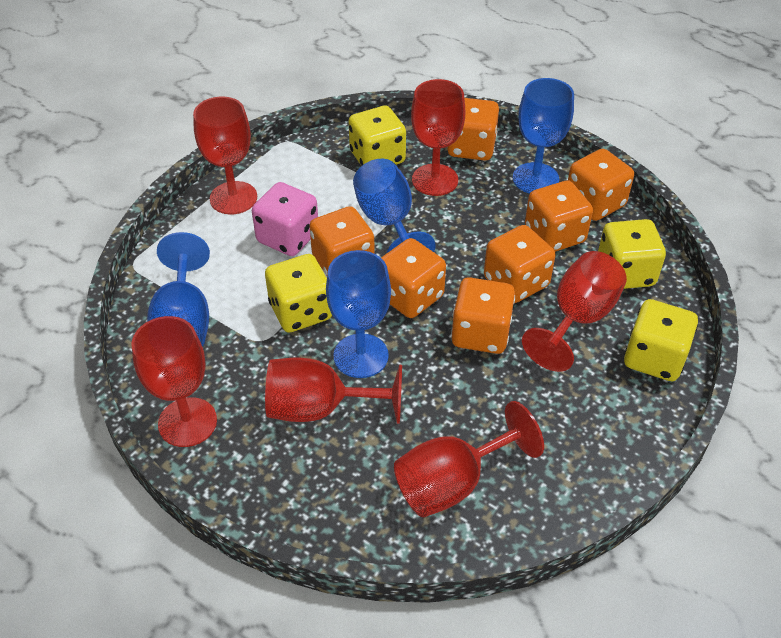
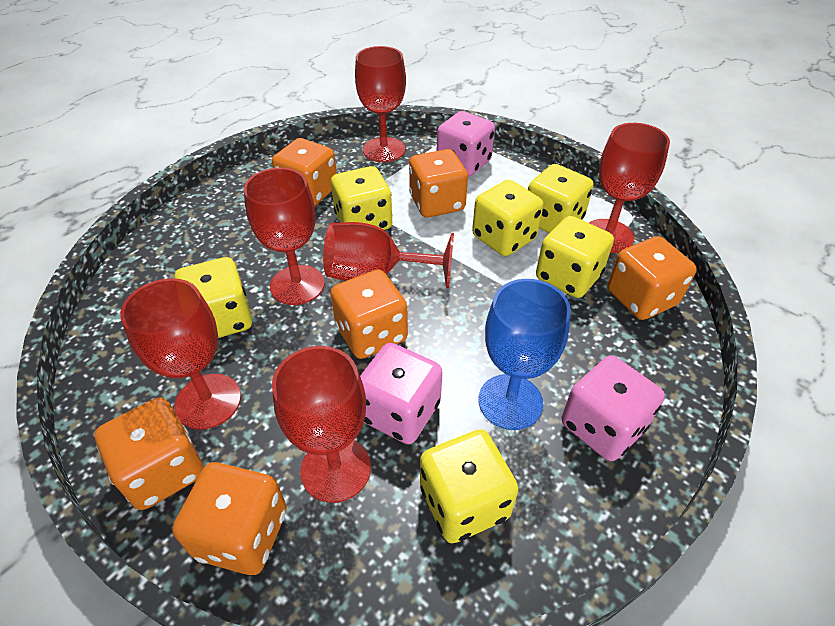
blue goblet: [147,232,210,347] [326,250,391,378] [353,159,436,254] [513,78,574,194] = 4 -> [479,279,571,430] = 1
orange dice: [309,206,375,276] [381,238,446,318] [447,98,499,161] [451,277,515,354] [484,225,556,303] [525,181,593,252] [568,149,634,221] = 7 -> [94,397,204,510] [172,462,287,575] [272,138,337,206] [330,270,408,359] [409,149,468,218] [607,236,697,320] = 6
pink dice: [252,182,318,256] = 1 -> [360,343,442,444] [437,111,495,176] [562,355,665,461] = 3
yellow dice: [265,254,332,333] [349,106,406,166] [598,219,666,289] [624,299,698,381] = 4 -> [174,257,252,338] [331,166,392,230] [420,430,519,543] [472,180,543,256] [528,164,594,233] [536,216,614,298] = 6

